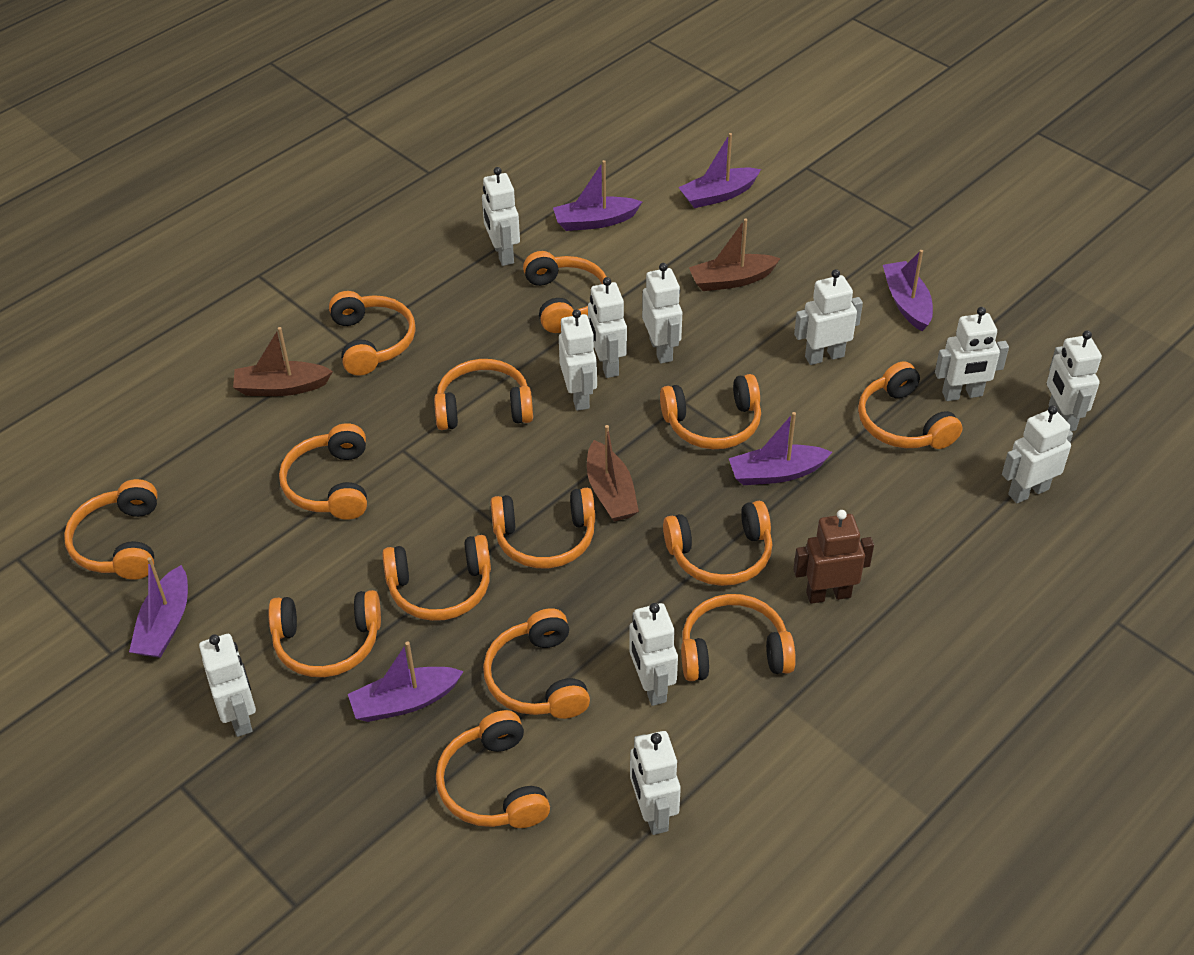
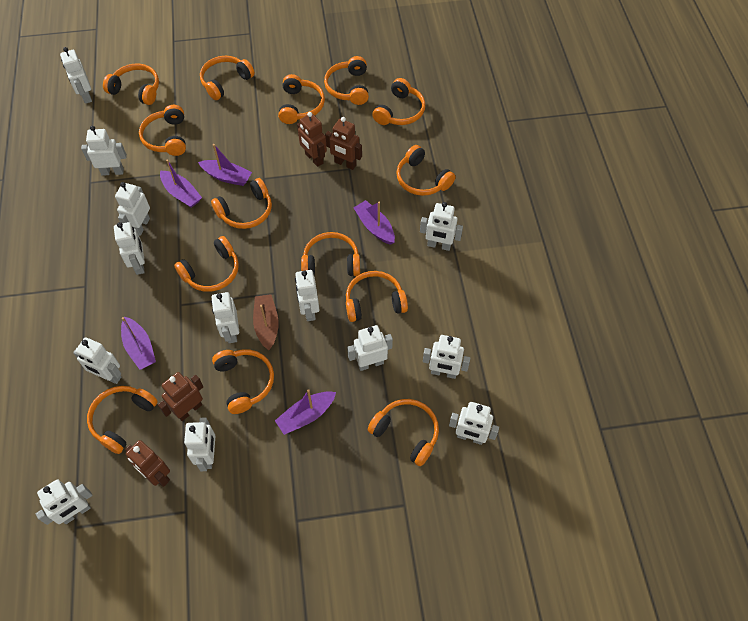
brown boat: [233,327,333,396] [587,425,639,522] [689,218,781,291] = 3 -> [253,294,279,350] = 1
brown robot: [793,510,874,604] = 1 -> [125,440,170,487] [158,372,203,421] [297,112,327,167] [325,117,362,170] = 4
purple boat: [129,557,188,658] [348,642,464,722] [553,160,642,231] [678,133,761,208] [729,412,832,485] [883,250,933,331] = 6 -> [121,317,156,370] [160,159,202,208] [198,144,252,186] [275,389,336,435] [353,200,395,245] = 5
white robot: [199,634,256,737] [482,167,520,266] [559,309,597,411] [588,277,627,378] [629,603,678,706] [630,731,681,835] [642,263,682,364] [794,269,863,365] [935,307,1009,401] [1002,405,1073,503] [1047,331,1102,431] = 11 -> [36,479,92,525] [60,47,92,104] [73,337,121,384] [81,126,127,176] [114,222,145,275] [115,182,150,236] [184,418,215,471] [211,292,239,343] [295,270,319,321] [347,325,393,371] [420,202,463,251] [423,335,470,379] [449,402,499,445] = 13

